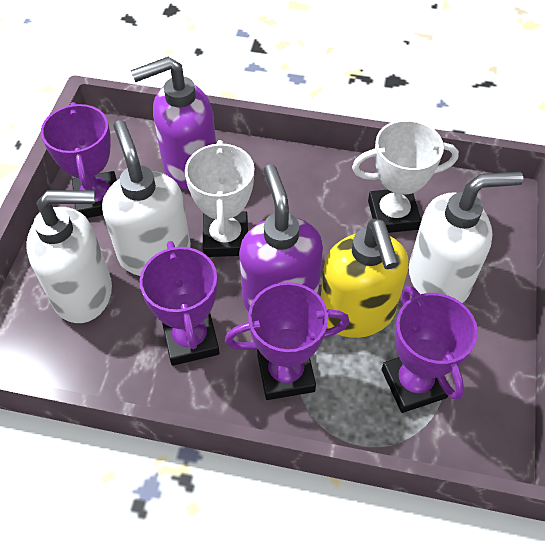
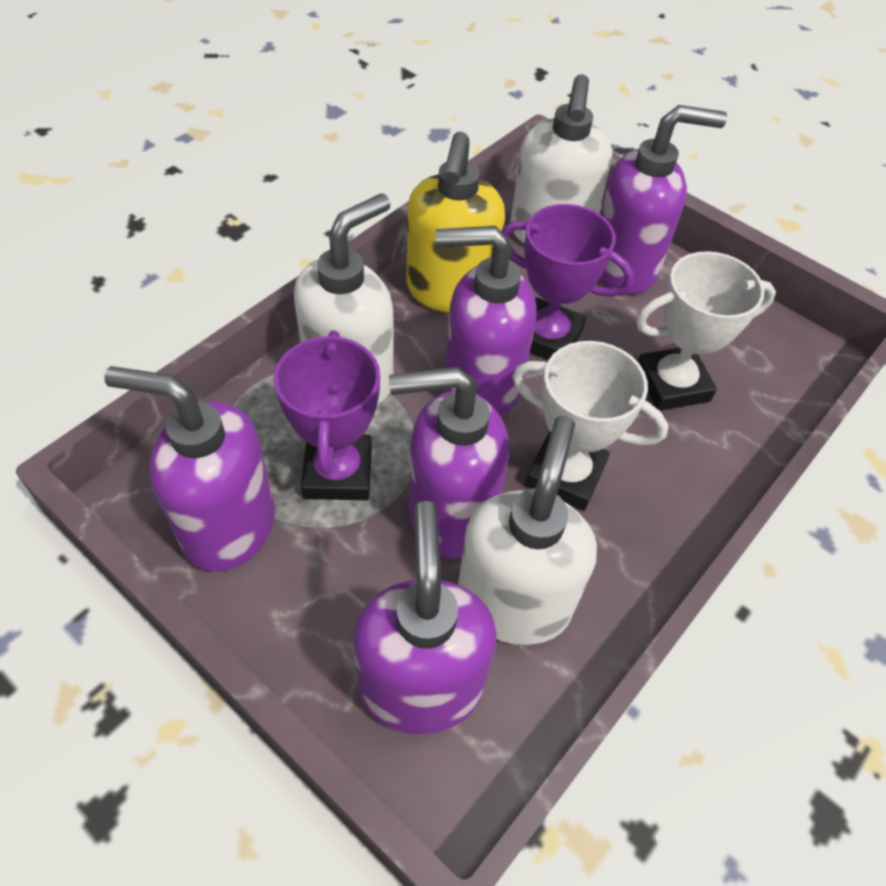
purple soap dispenser: [131,57,216,190] [239,164,323,311] = 2 -> [104,366,275,572] [353,501,497,734] [389,367,509,559] [435,226,536,417] [599,105,727,294] = 5
purple trophy: [41,102,117,218] [140,241,219,366] [225,282,350,400] [382,286,478,413] = 4 -> [274,330,380,500] [501,204,634,360] = 2

